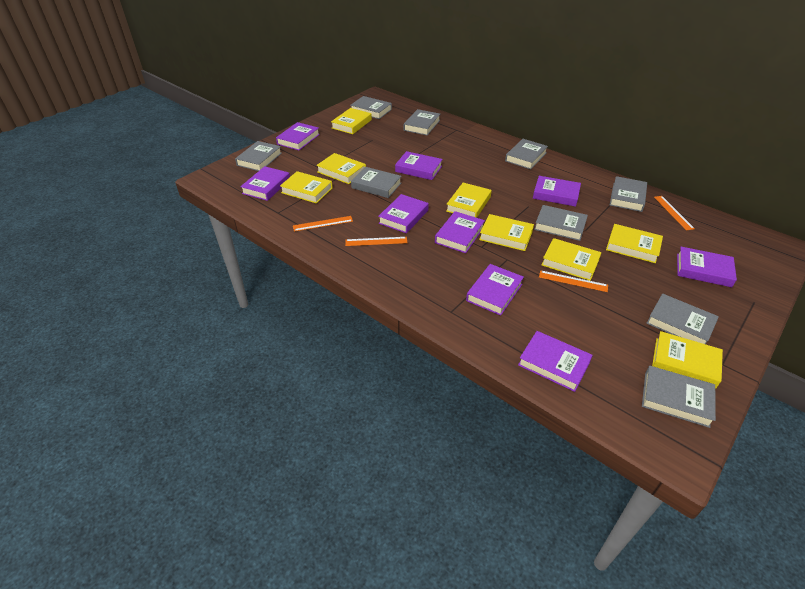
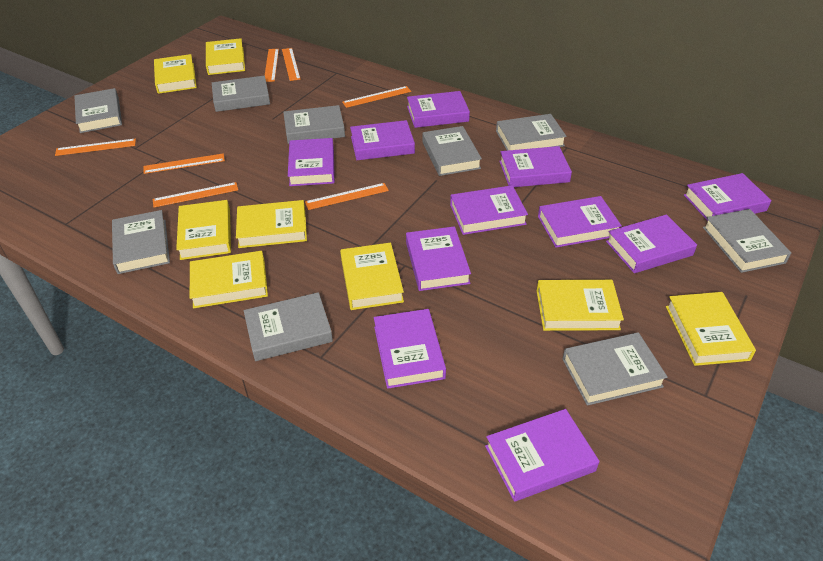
orange ruler: [293,216,353,232] [345,237,407,246] [539,270,608,292] [654,196,695,230] = 4 -> [55,139,136,156] [143,153,225,174] [153,182,238,207] [265,49,279,82] [282,48,301,81] [305,183,389,210] [342,86,411,108] = 7
purple book: [240,166,290,201] [276,122,320,150] [378,194,429,233] [395,151,443,180] [435,211,485,253] [466,264,524,316] [518,331,593,392] [533,176,581,207] [677,247,737,287] = 9 -> [288,138,335,186] [350,120,415,160] [374,309,446,389] [406,226,471,291] [407,91,470,128] [450,185,528,235] [485,409,599,502] [499,146,572,187] [538,196,622,248] [606,214,697,273] [684,173,772,221] = 11

